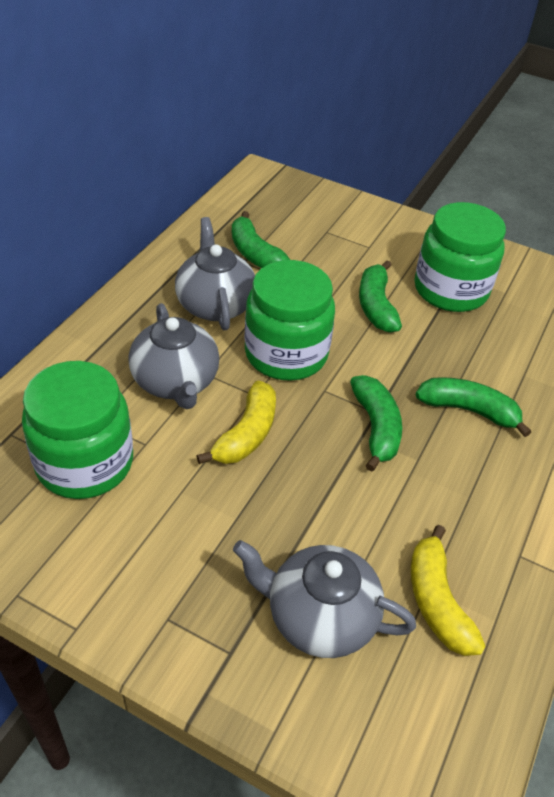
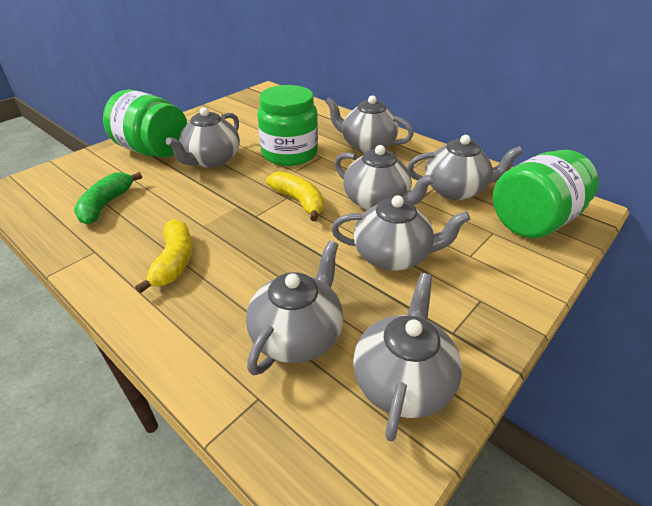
green banana: [232,211,290,268] [350,375,402,472] [359,260,402,332] [415,377,531,437] = 4 -> [74,172,142,225] = 1
grey teapot: [128,303,220,409] [175,217,255,330] [233,540,416,658] = 3 -> [166,107,240,168] [246,240,343,376] [325,95,413,153] [331,195,470,271] [335,145,436,210] [353,273,462,442] [407,135,523,200] = 7

